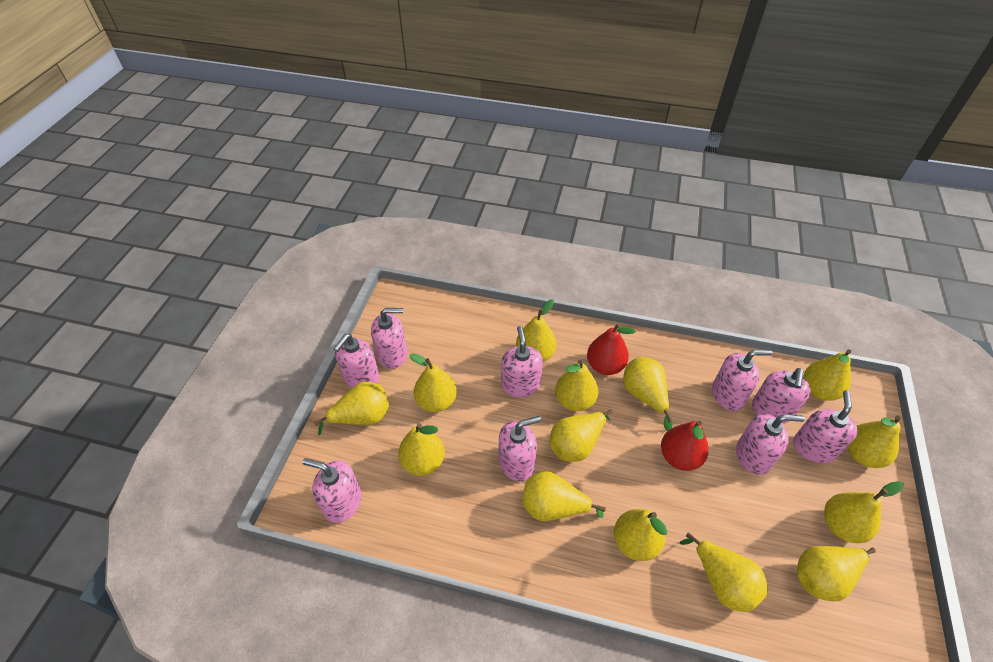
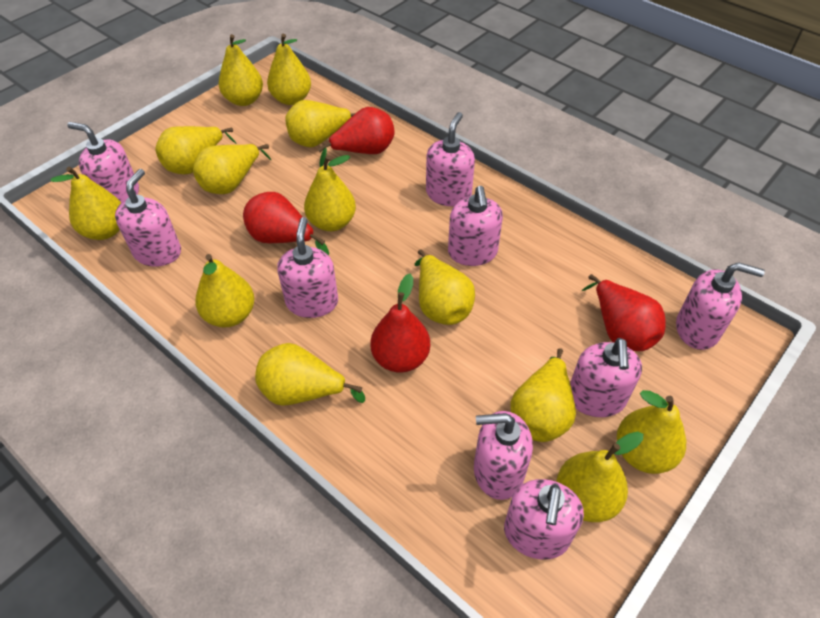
red pear: [587,323,636,375] [661,421,709,471] = 2 -> [243,192,329,255] [318,107,395,167] [370,274,430,373] [582,274,666,351] = 4
yellow pear: [314,382,389,436] [398,423,445,476] [410,353,457,412] [516,299,557,362] [522,471,606,521] [550,409,613,462] [555,360,599,411] [614,509,667,561] [623,357,673,431] [680,532,768,612] [797,546,876,602] [804,349,851,401] [824,481,904,543] [847,416,901,468] = 14 -> [50,166,121,240] [155,126,237,174] [193,144,271,194] [195,254,254,328] [218,34,263,106] [255,343,365,406] [267,34,311,105] [285,100,356,147] [304,155,356,231] [415,250,475,325] [511,348,576,442] [556,431,643,522] [617,390,686,474] = 13

